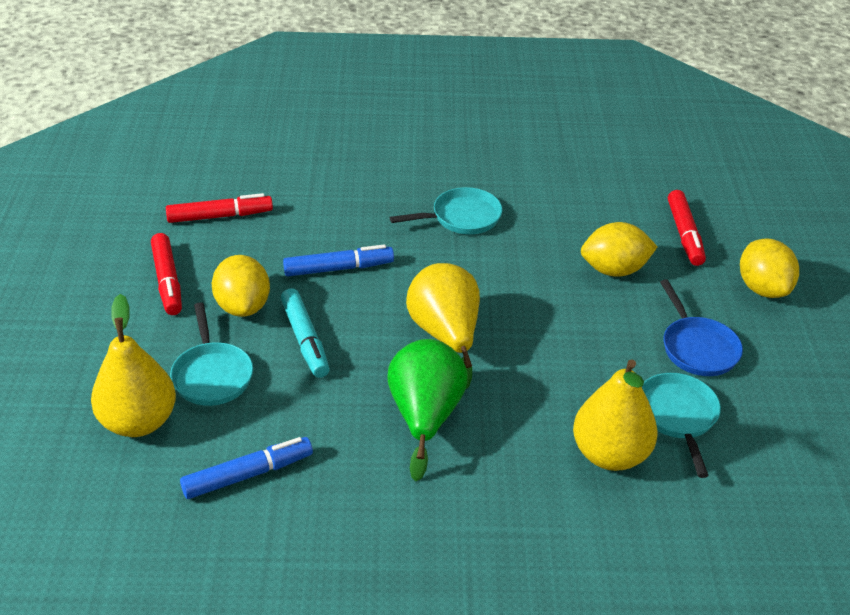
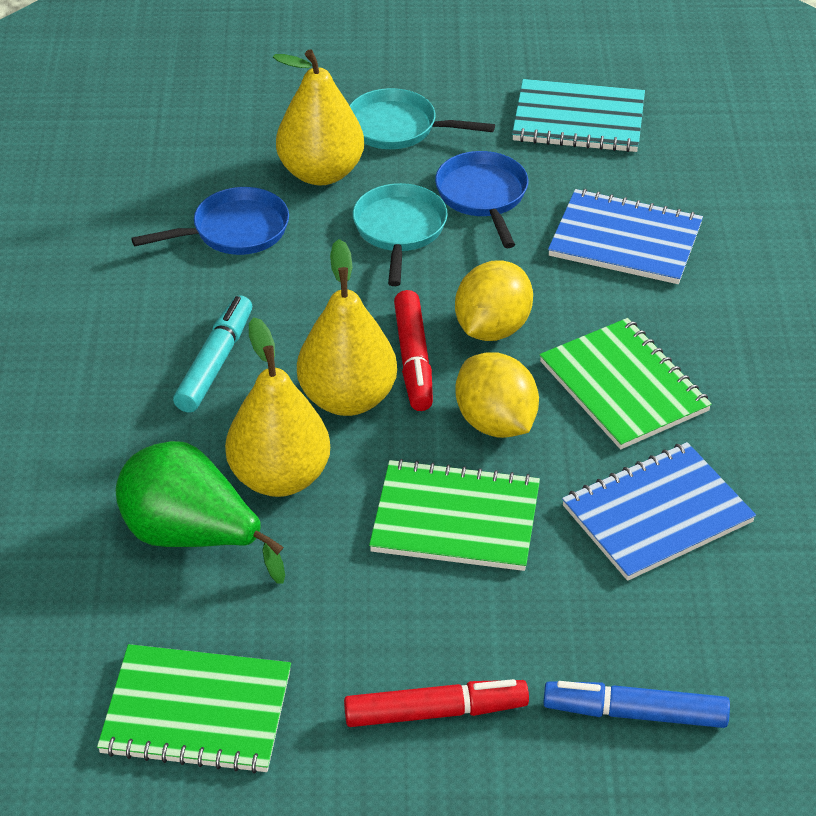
blue marker: [180,437,313,499] [283,244,394,277] = 2 -> [543,681,730,728] = 1
blue notebook: none = 0 -> [548,189,703,284] [562,442,756,581] = 2
blue pan: [660,279,743,376] = 1 -> [131,187,289,255] [435,151,528,248] = 2
green notebook: none = 0 -> [97,644,291,774] [369,459,540,571] [539,318,712,449] = 3
red marker: [151,233,182,315] [166,193,273,223] [668,190,706,266] = 3 -> [344,679,529,727] [394,290,433,411] = 2
turquoise notebook: none = 0 -> [512,79,645,152] = 1
turquoise pan: [170,302,253,406] [390,187,502,234] [642,373,721,478] = 3 -> [349,88,495,149] [353,183,448,286] = 2
yellow lemon: [212,255,270,317] [581,222,657,276] [740,239,799,298] = 3 -> [455,260,533,341] [455,352,539,438] = 2

